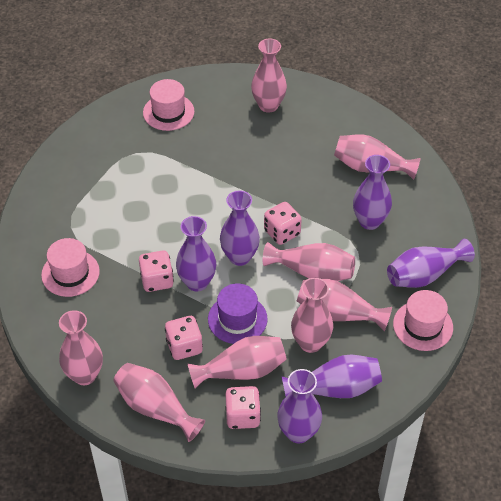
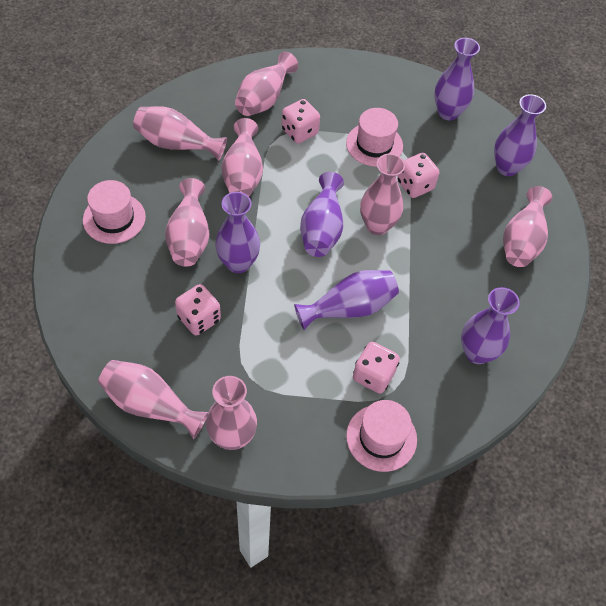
purple hat: [208,283,268,344] = 1 -> none = 0

